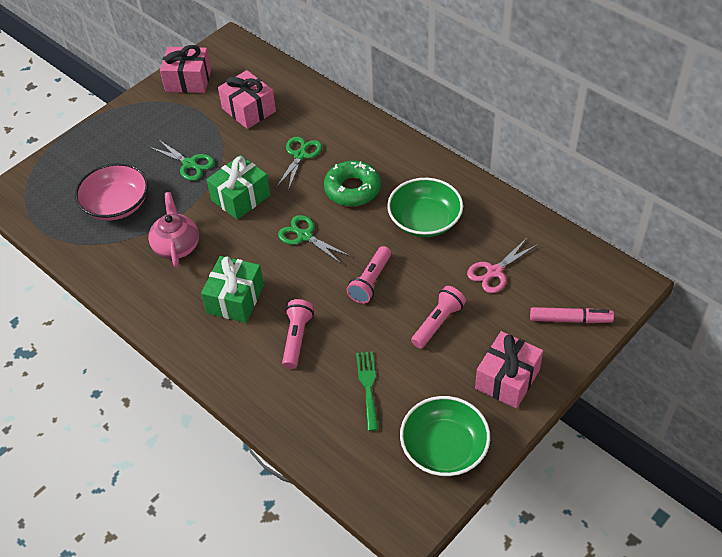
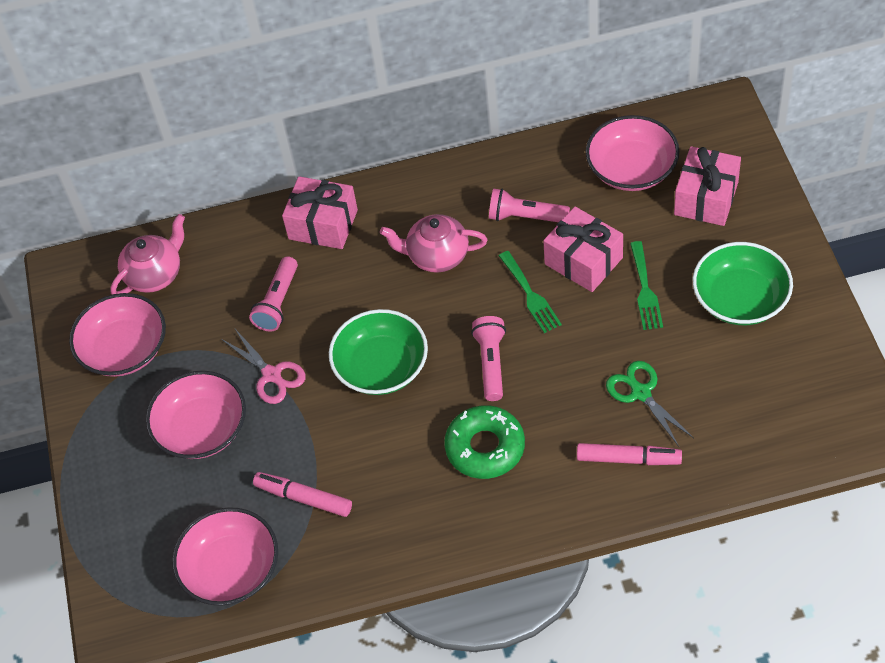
green fork: [356,351,378,431] = 1 -> [499,251,562,333] [630,241,663,330] = 2
green gift: [201,256,264,323] [206,155,271,220] = 2 -> none = 0
green scissors: [149,139,215,181] [276,137,322,191] [278,215,350,264] = 3 -> [606,361,694,447] = 1
pink bowl: [75,163,148,221] = 1 -> [69,293,166,377] [146,371,246,459] [172,507,278,606] [586,115,680,191] = 4
pink marker: [530,307,614,323] = 1 -> [253,472,352,517] [577,443,682,465] = 2
pink teapot: [148,192,199,268] = 1 -> [110,214,185,295] [380,214,487,273] = 2

